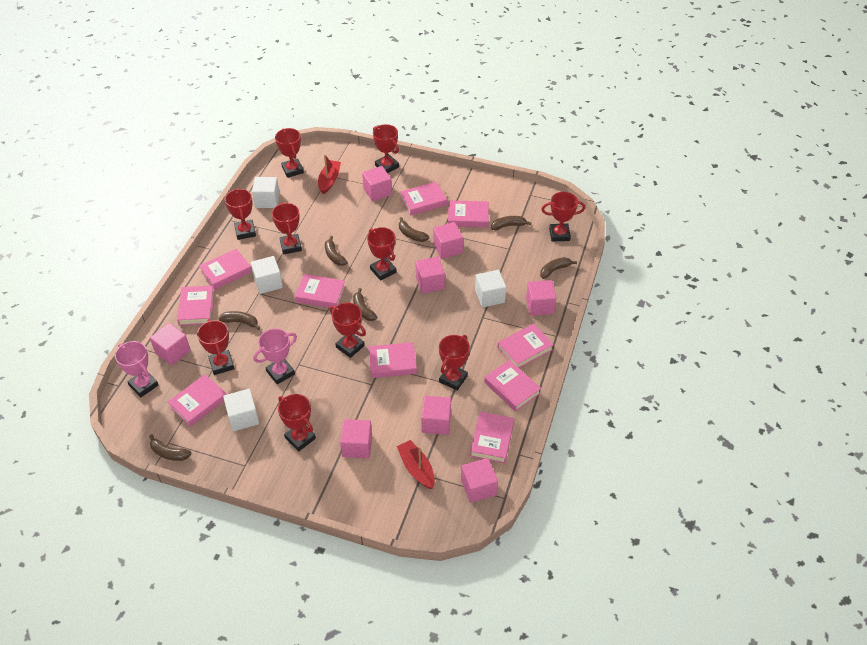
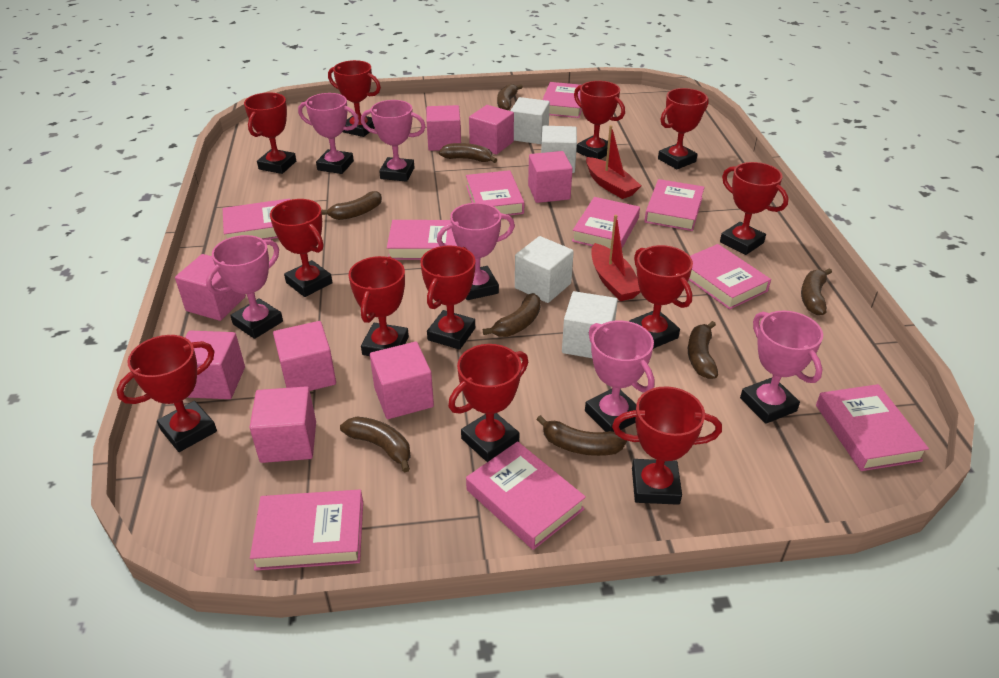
brown banana: [149,434,191,461] [218,311,260,330] [325,236,348,266] [353,288,377,321] [399,217,429,242] [491,216,531,230] [540,257,577,279] = 7 -> [321,191,382,220] [340,417,411,472] [439,143,497,163] [483,293,541,337] [497,84,523,110] [536,415,627,456] [688,321,718,379] [801,268,832,315] = 8
pink trophy: [115,341,158,397] [254,329,297,384] = 2 -> [206,235,283,339] [298,93,359,174] [361,100,426,182] [437,203,515,300] [585,321,655,432] [740,310,823,424] = 6
red trophy: [197,319,235,375] [225,188,256,240] [272,203,302,254] [275,128,304,178] [278,394,316,451] [330,303,366,358] [367,227,396,281] [373,124,399,173] [439,335,470,391] [541,192,585,242] = 10 -> [117,335,217,452] [244,93,296,174] [270,199,333,297] [328,60,381,137] [349,256,409,356] [420,245,475,350] [448,344,528,462] [574,81,625,159] [612,386,722,505] [629,245,693,349] [658,88,709,169] [720,162,788,255] = 12

